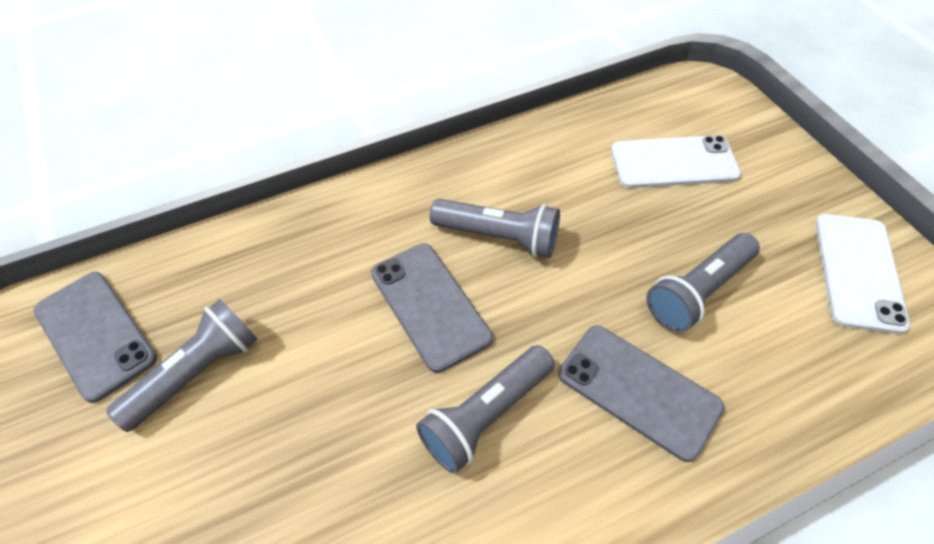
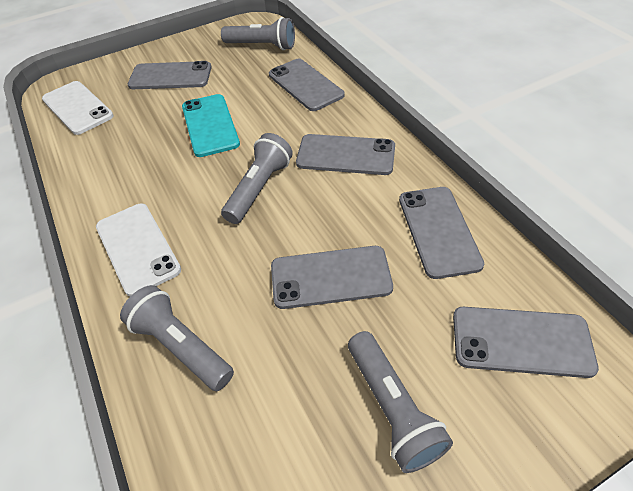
grey phone: [33,272,157,403] [371,243,493,373] [559,325,724,462] = 3 -> [127,61,212,89] [269,59,345,111] [271,246,393,309] [296,134,395,175] [399,187,484,279] [453,307,599,378] = 6
turquoise phone: none = 0 -> [182,94,240,157] = 1

